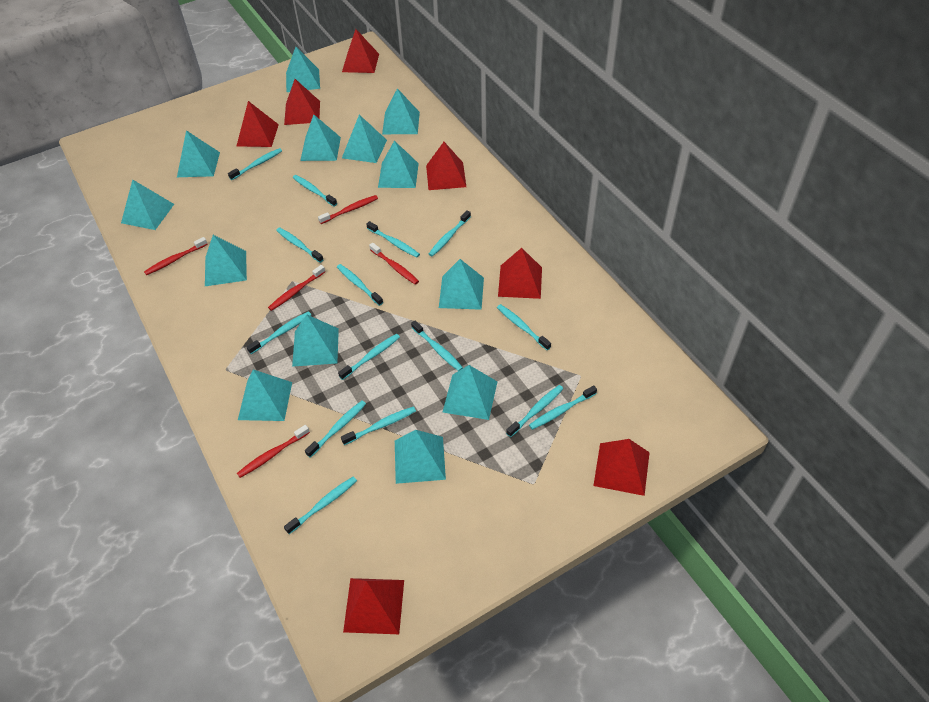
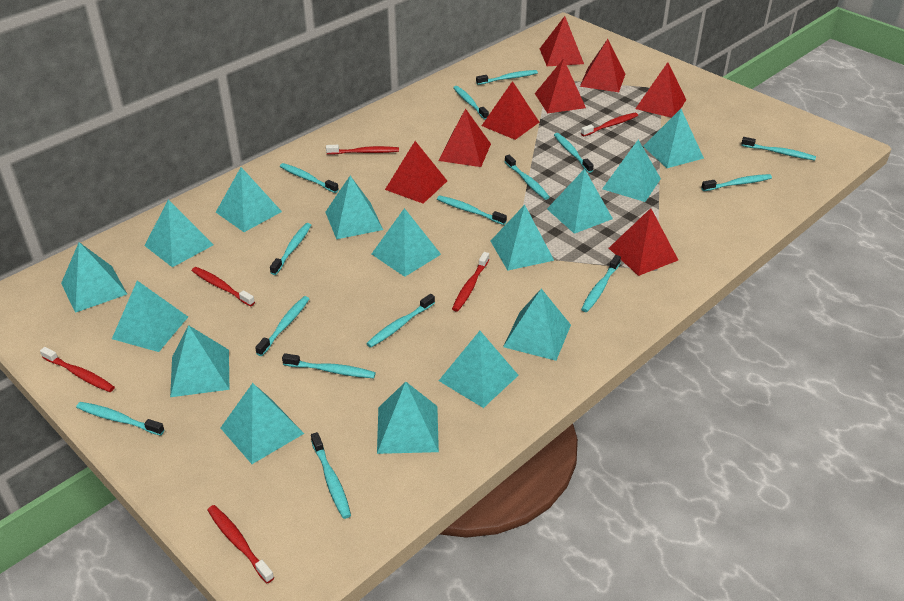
red pyramid: [237,101,279,147] [284,79,320,125] [342,29,379,73] [343,578,404,634] [426,142,466,190] [498,248,542,299] [593,439,650,496] = 7 -> [385,141,447,204] [439,108,491,167] [482,81,539,140] [535,58,586,113] [540,16,584,66] [580,39,625,92] [609,208,678,276] [635,62,686,118] = 8
red toothbrush: [144,237,208,275] [237,425,310,478] [268,265,325,311] [318,195,378,224] [369,243,419,285] = 5 -> [40,347,115,392] [192,267,255,306] [207,505,274,583] [326,145,399,155] [452,252,490,312] [581,113,638,137] = 6
turquoise pyramid: [121,180,174,230] [177,130,220,177] [205,235,247,286] [238,369,292,421] [286,47,320,92] [292,315,339,367] [300,114,341,161] [342,115,387,163] [378,141,419,188] [382,88,420,134] [395,430,446,484] [439,259,484,310] [443,365,497,420] = 13 -> [61,242,127,313] [112,281,188,352] [144,199,214,267] [170,325,229,397] [216,167,282,232] [221,383,304,464] [325,176,383,239] [372,208,441,277] [377,381,439,454] [439,331,519,408] [491,205,554,271] [503,289,571,361] [547,169,613,234] [602,140,661,202] [643,109,704,168] = 15

